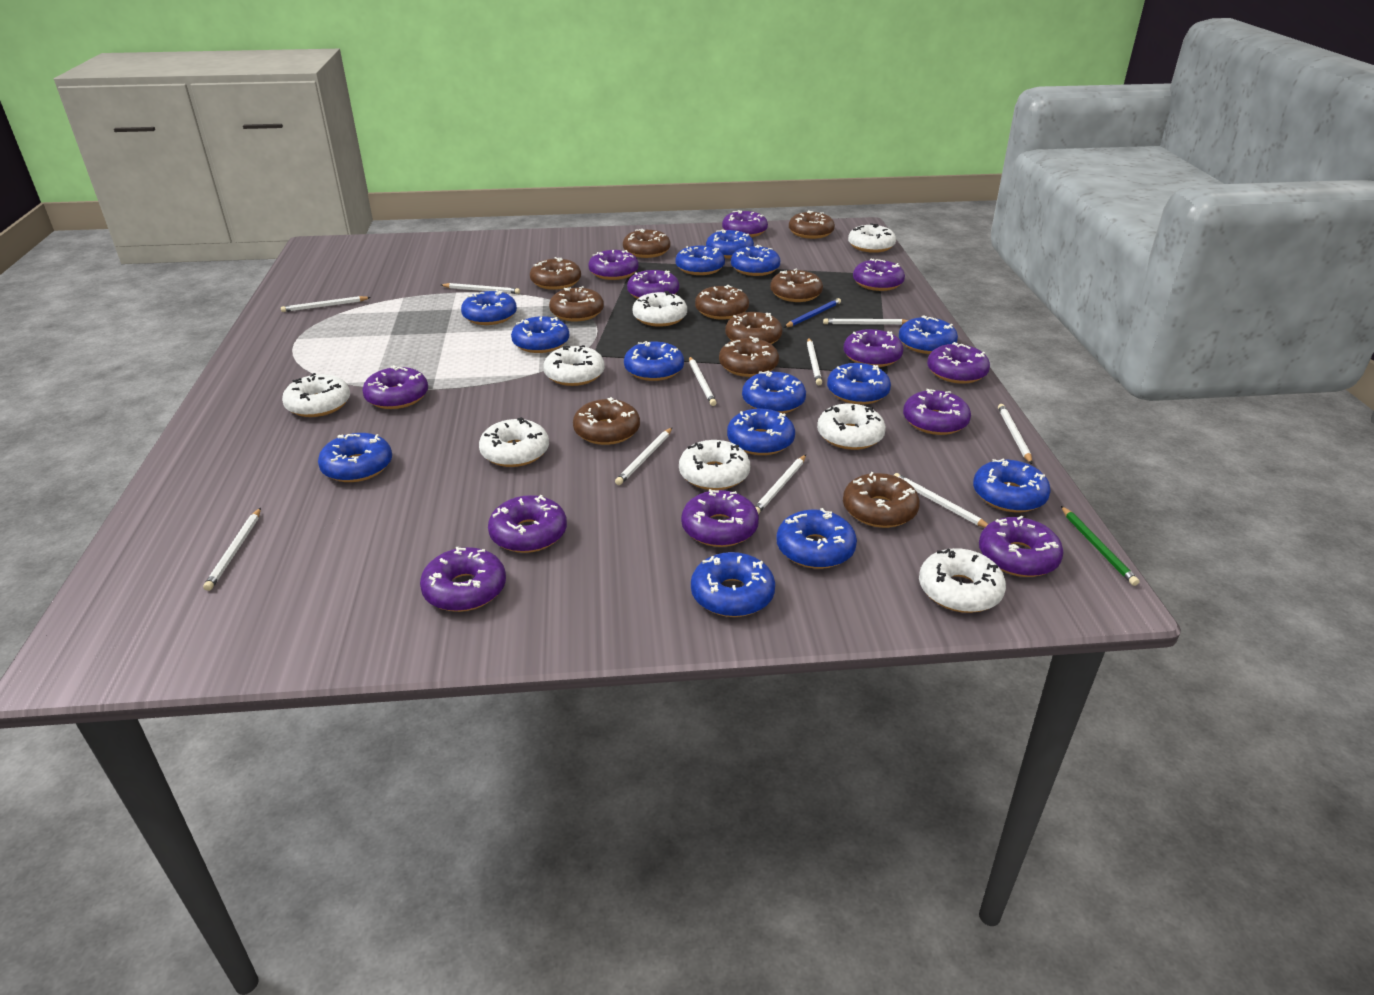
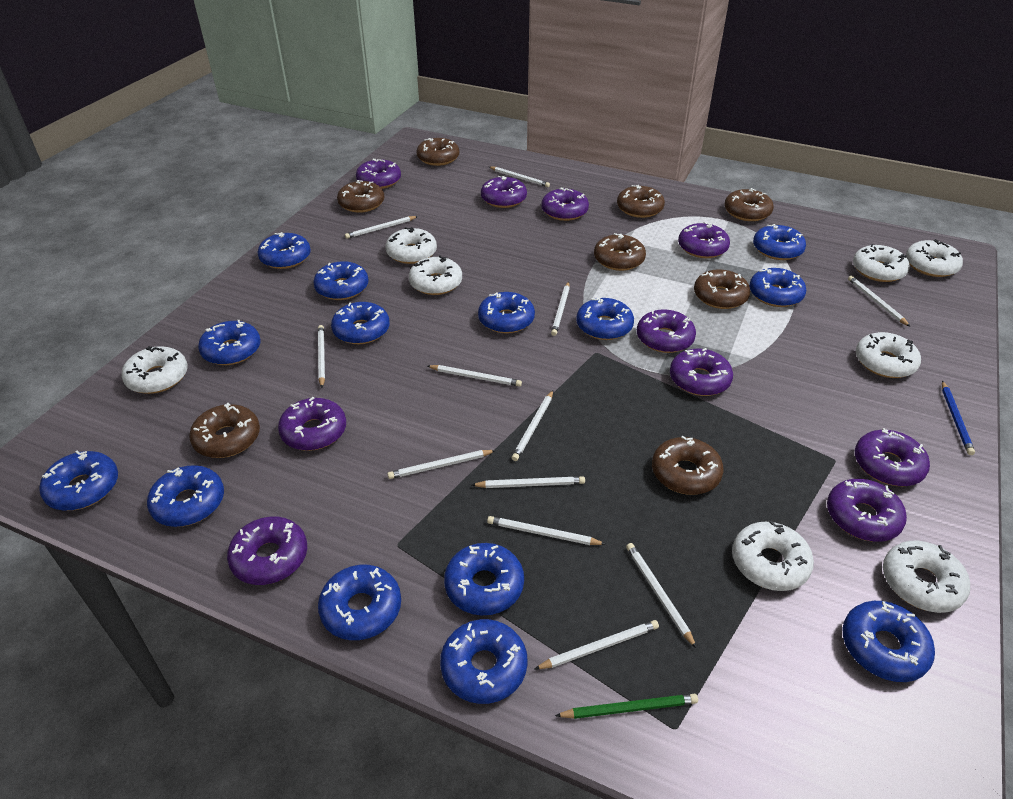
brown donut: [530,257,581,290] [549,286,604,321] [573,397,640,445] [623,229,670,258] [695,285,749,320] [719,336,779,377] [725,312,782,344] [770,269,823,302] [789,211,835,239] [843,472,920,528] = 10 -> [189,403,260,458] [337,180,385,213] [416,138,459,166] [594,233,646,271] [617,185,665,218] [652,436,724,495] [694,269,750,309] [724,188,774,221] = 8
purple donut: [362,365,428,409] [420,547,506,612] [488,495,567,553] [588,250,639,280] [627,270,679,299] [681,489,759,547] [722,210,768,237] [843,329,903,367] [853,258,905,291] [903,389,971,435] [927,342,990,384] [979,516,1063,577] = 12 -> [227,517,307,585] [278,397,346,451] [356,158,401,189] [481,176,527,208] [541,187,589,221] [637,309,696,353] [670,348,733,396] [678,222,730,258] [827,479,907,542] [855,428,930,486] = 10
white pencil: [203,508,261,591] [281,296,371,312] [441,283,520,294] [615,428,672,485] [689,356,717,406] [755,455,806,514] [807,338,822,385] [823,318,909,325] [894,473,988,528] [998,404,1032,464] = 10 -> [318,325,325,388] [345,216,418,239] [387,450,496,479] [428,365,522,387] [472,476,585,488] [487,516,606,545] [489,166,550,187] [511,390,553,461] [535,620,659,669] [551,282,570,336] [626,543,697,649] [848,276,911,327] = 12

